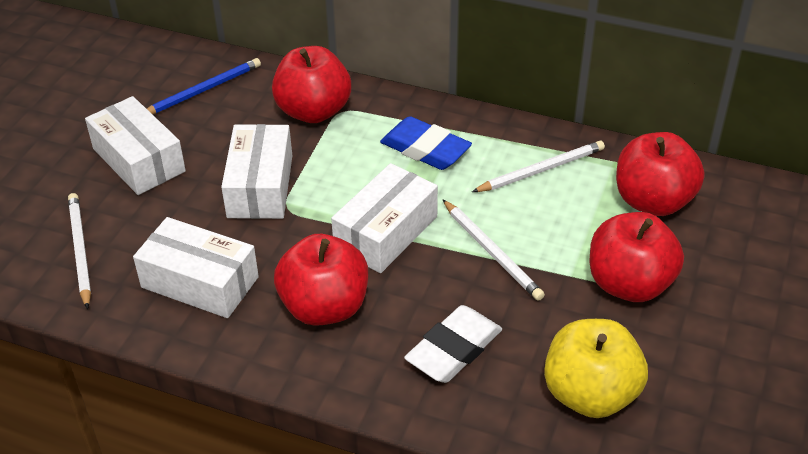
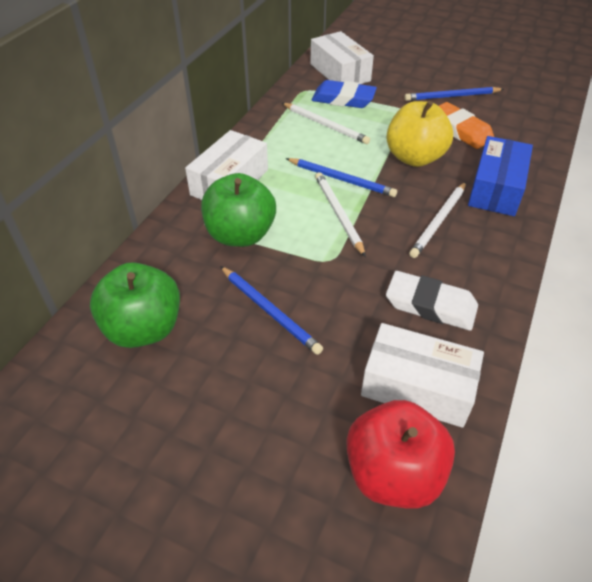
blue box: none = 0 -> [468,136,533,216] = 1
blue pencil: [147,58,261,114] = 1 -> [220,266,323,355] [286,158,397,197] [404,87,504,101] = 3
green apple: none = 0 -> [90,262,180,348] [201,173,276,247] = 2
orange eraser: none = 0 -> [439,102,494,149] = 1
red apple: [272,46,351,123] [274,234,368,326] [590,212,684,302] [616,132,705,216] = 4 -> [346,400,455,509] = 1
white box: [85,96,186,195] [133,217,259,318] [221,124,292,219] [331,163,438,273] = 4 -> [185,130,268,200] [310,31,374,84] [361,323,484,428] = 3

